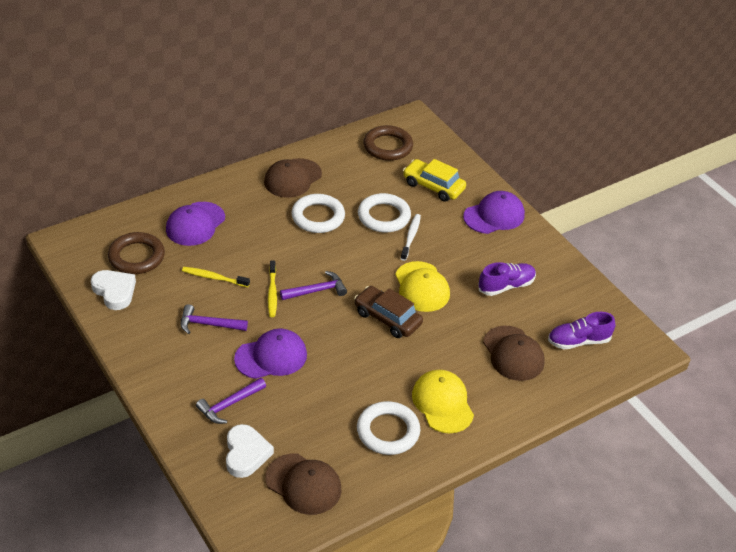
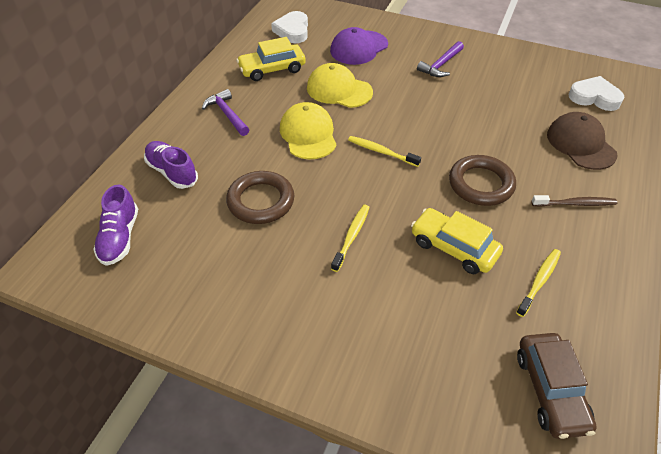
brown cap: [264,158,322,198] [265,454,341,515] [483,326,545,381] = 3 -> [547,112,618,170] = 1
brown toothbrush: none = 0 -> [532,195,617,207] = 1
purple cap: [166,202,225,246] [234,328,307,379] [463,191,525,234] = 3 -> [330,27,388,65] = 1
purple hammer: [180,304,248,334] [196,378,266,424] [280,271,347,300] = 3 -> [202,89,250,136] [417,41,464,77] = 2
white ring: [291,194,345,233] [357,401,420,455] [358,193,411,233] = 3 -> none = 0
white toothbrush: [401,214,421,261] = 1 -> none = 0
yellow car: [403,159,466,202] = 1 -> [236,37,306,81] [411,208,503,274] = 2
yellow toothbrush: [182,267,250,287] [268,261,277,317] = 2 -> [331,205,370,272] [348,136,421,167] [516,249,561,317] = 3

